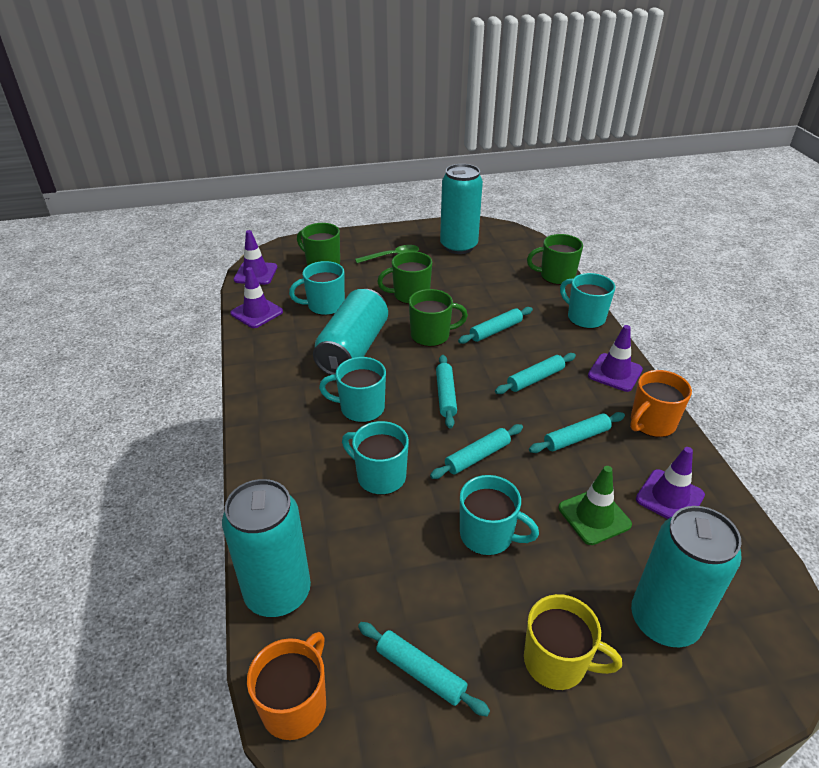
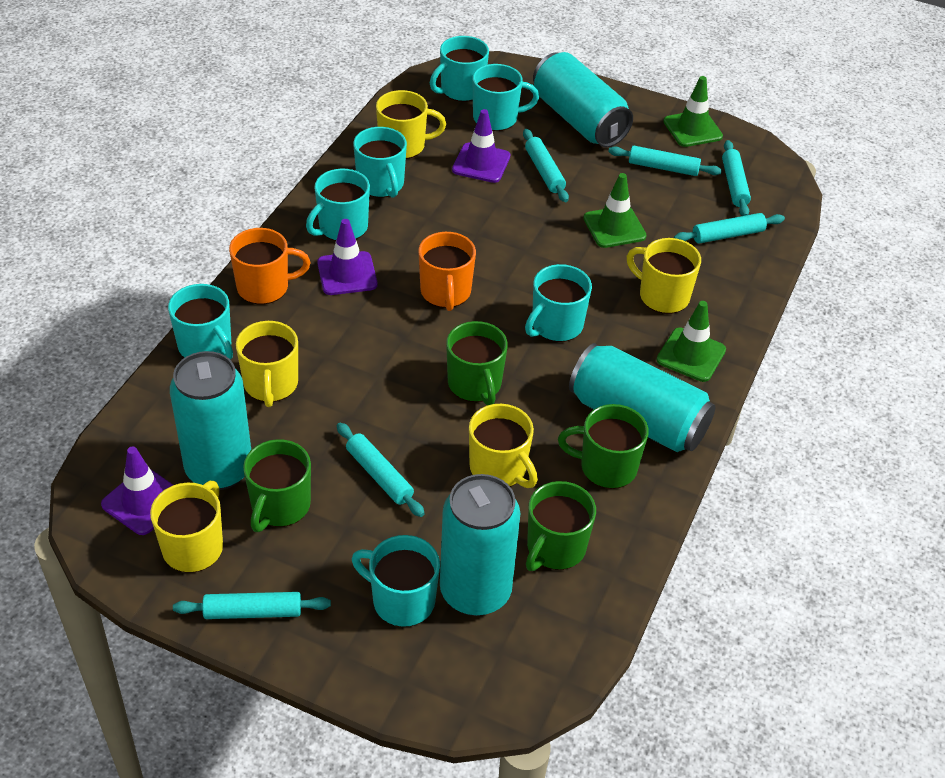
green spoon: [355,245,419,263] = 1 -> none = 0
green traffic cone: [559,466,632,545] = 1 -> [583,173,647,248] [657,301,726,382] [663,76,723,147] = 3
purple traffic cone: [231,267,283,328] [234,230,277,285] [588,325,643,392] [636,447,705,519] = 4 -> [101,446,173,535] [317,219,377,295] [452,109,510,183] = 3
turquoise mug: [289,261,345,316] [319,357,386,423] [342,421,409,495] [460,475,539,556] [560,273,615,329] = 5 -> [168,284,233,360] [306,169,370,241] [352,535,440,627] [353,127,407,198] [430,36,489,102] [473,64,539,131] [525,264,592,342] = 7
yellow mug: [524,594,622,690] = 1 -> [150,481,223,573] [236,321,298,407] [376,90,446,159] [469,404,538,488] [626,238,701,314] = 5

